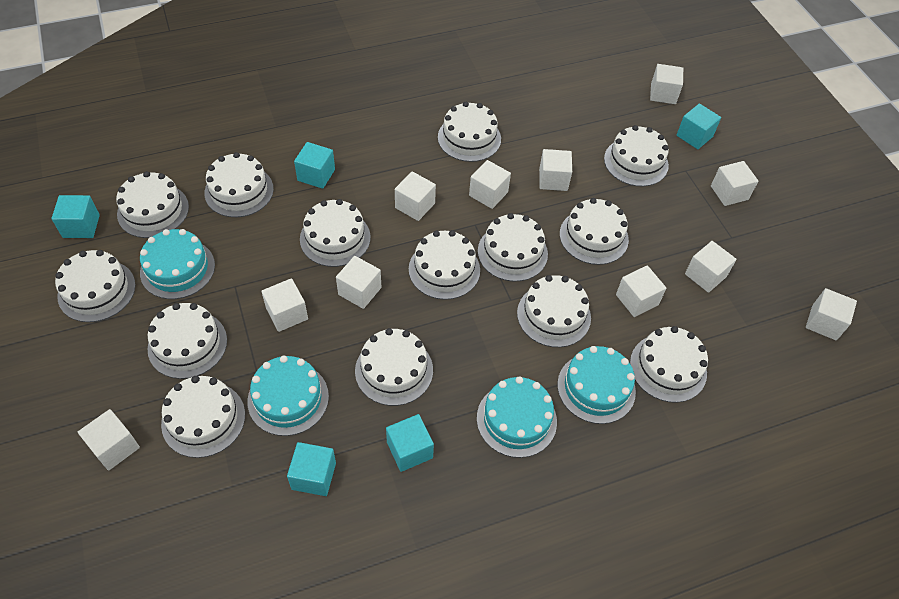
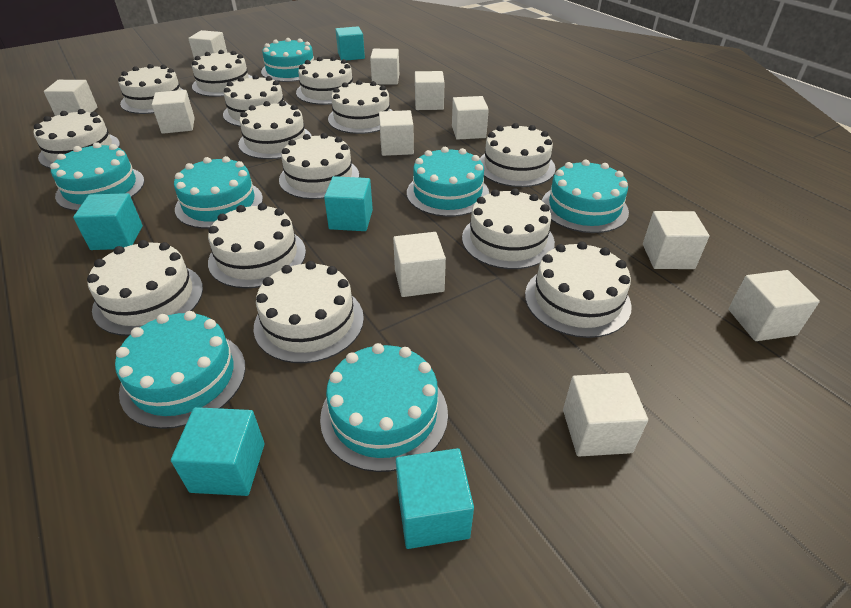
turquoise cake: [140,229,215,299] [247,355,329,436] [477,376,557,458] [557,346,636,424] = 4 -> [50,142,145,211] [115,311,245,429] [174,156,263,229] [261,38,314,82] [320,343,448,472] [407,147,489,217] [542,160,629,233] = 7

